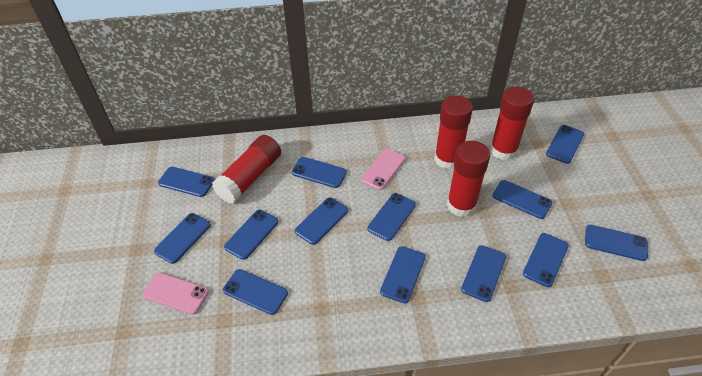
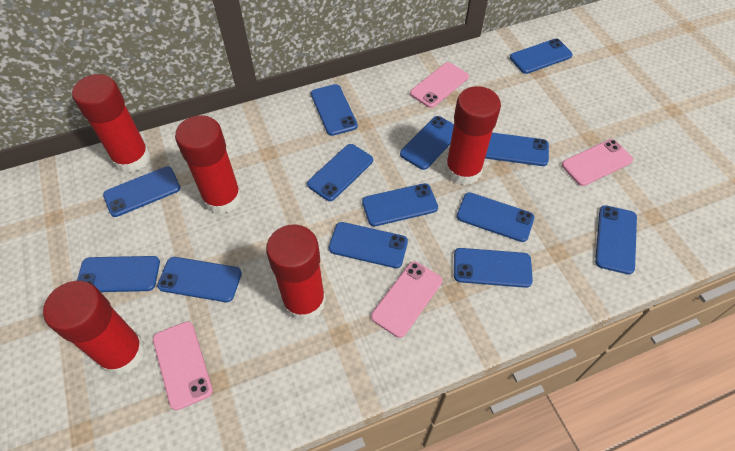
pink phone: [142,272,209,315] [361,149,406,190] = 2 -> [153,321,213,410] [371,261,442,338] [410,62,469,108] [562,139,633,186] = 4
red glue stick: [212,135,281,204] [434,95,473,170] [447,141,490,217] [490,87,534,160] = 4 -> [43,281,145,375] [72,74,151,173] [175,115,242,214] [266,224,326,322] [445,86,501,185] = 5

